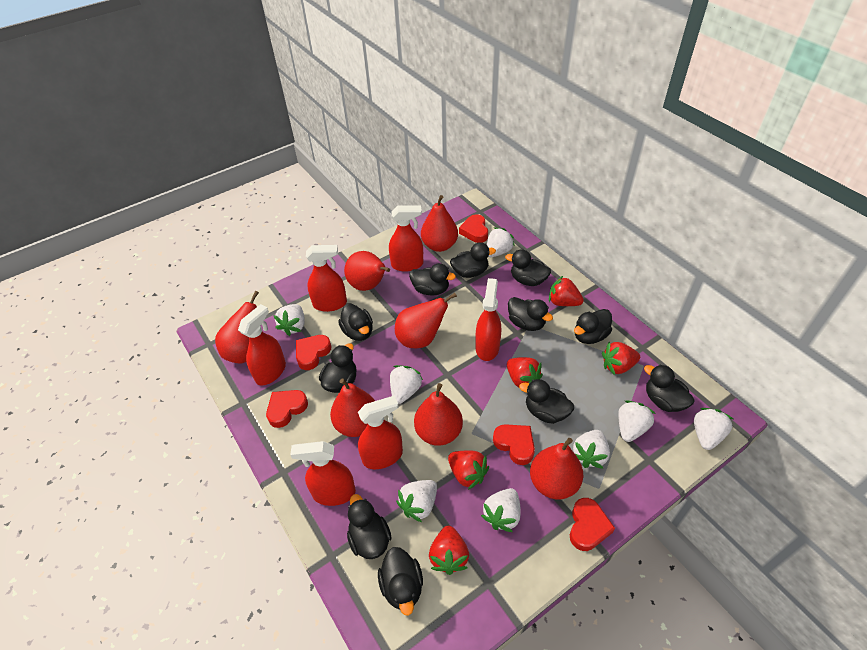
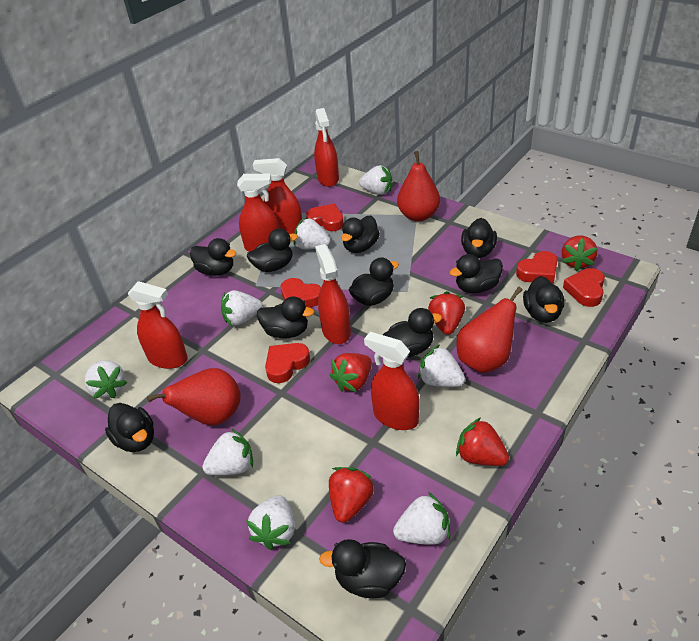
red pear: [215,291,259,363] [330,378,375,437] [344,251,390,291] [395,293,457,348] [414,383,463,446] [421,195,458,252] [530,438,583,499] = 7 -> [147,368,241,425] [397,151,440,221] [457,287,523,373] = 3

